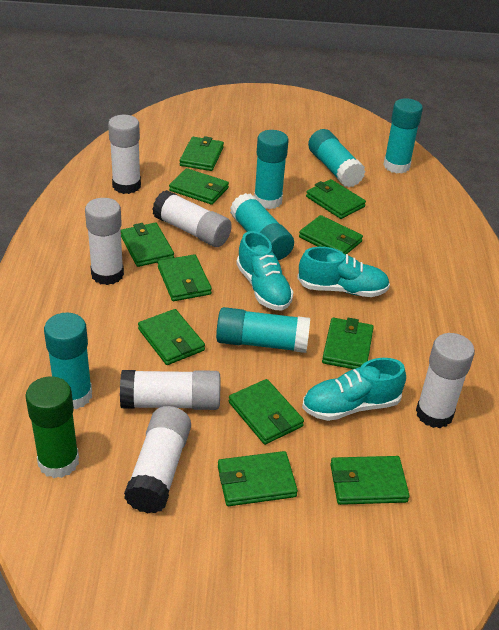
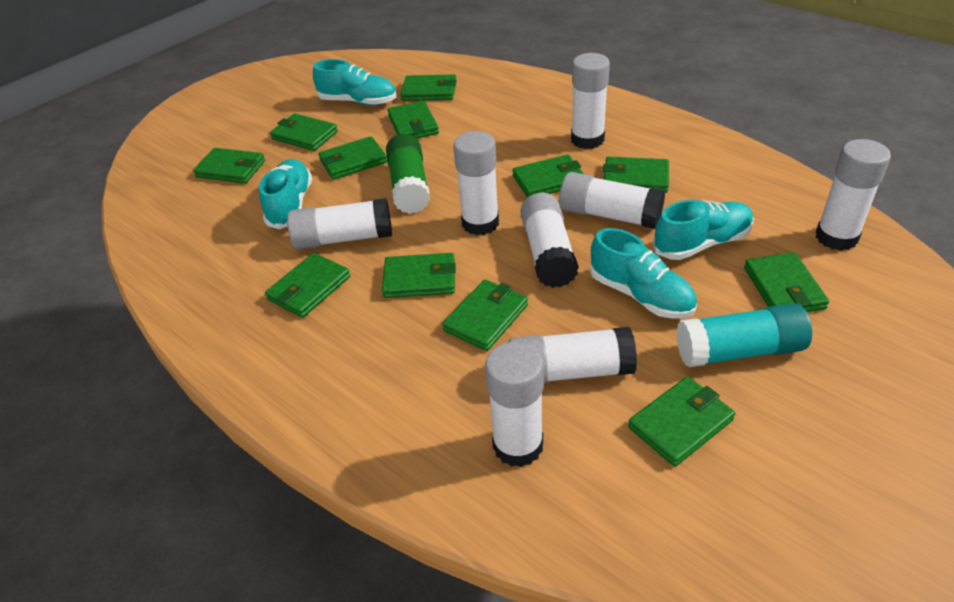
green wallet: [121,223,174,267] [138,309,205,365] [158,254,212,301] [169,168,229,205] [180,136,224,171] [218,451,298,506] [229,379,304,445] [299,215,363,254] [306,179,366,219] [322,318,374,369] [330,456,410,505] = 11 -> [193,148,265,183] [265,253,350,318] [270,113,338,151] [319,136,387,180] [382,253,456,298] [388,101,439,139] [400,75,457,101] [443,279,528,351] [513,154,584,198] [603,157,669,193] [628,376,735,467] [744,252,829,312] = 12
turquoise glue stick: [44,313,92,409] [216,307,310,353] [230,193,294,260] [254,130,289,209] [308,129,366,188] [383,98,423,173] = 6 -> [676,303,812,367] = 1
turquoise shoe: [236,231,293,311] [297,247,390,297] [302,358,406,421] = 3 -> [259,159,312,229] [313,59,396,105] [590,228,697,319] [653,200,754,260] = 4
white glue stick: [85,198,124,285] [108,115,141,194] [120,370,220,410] [124,406,191,513] [152,190,232,247] [416,333,475,428] = 6 -> [287,198,392,249] [453,131,499,235] [485,342,544,467] [509,327,637,383] [521,192,579,288] [559,172,665,229] [571,53,610,149] [816,139,891,251] = 8

